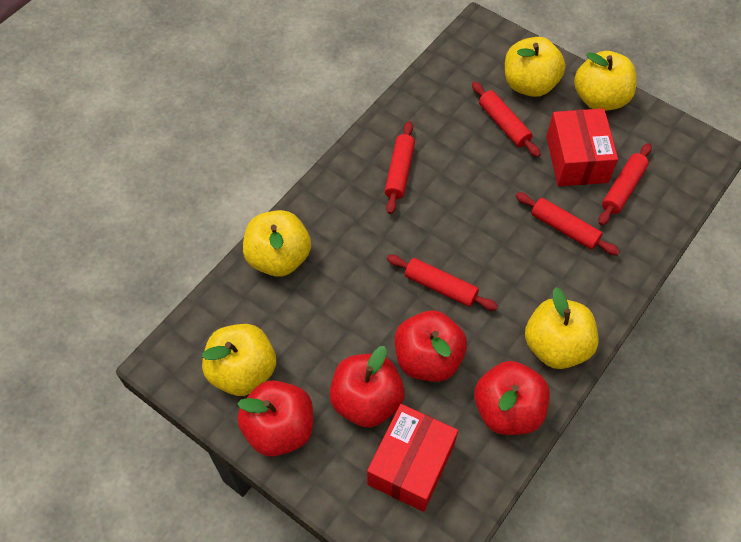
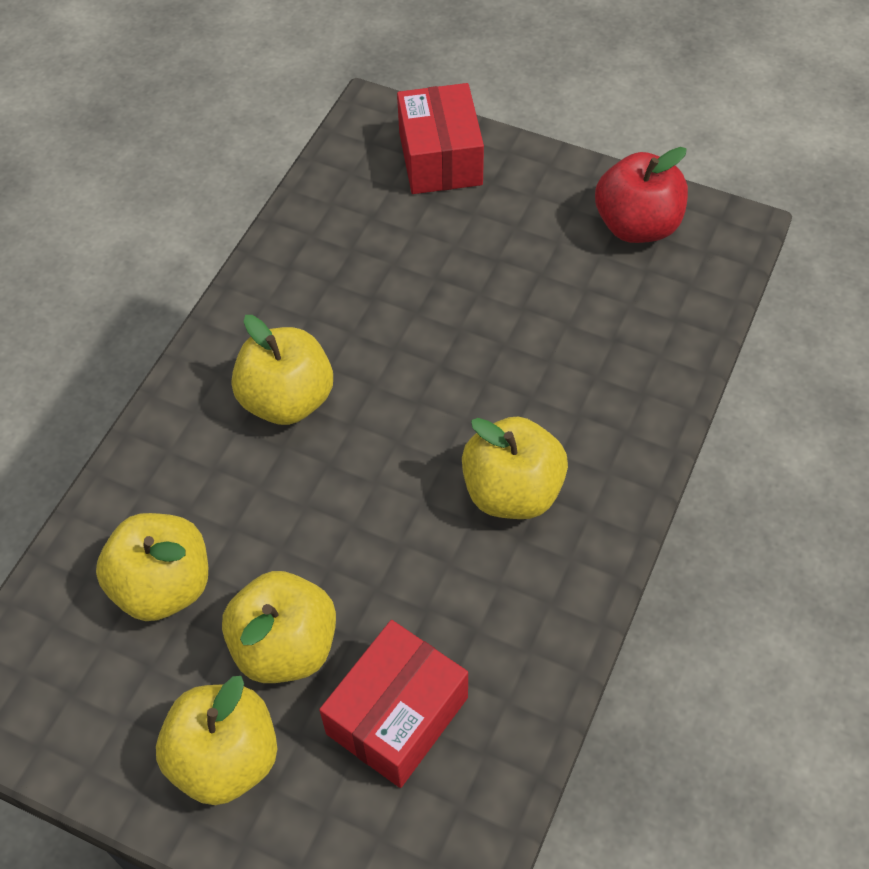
red apple: [237,380,313,457] [330,346,405,428] [395,310,467,382] [474,361,550,435] = 4 -> [595,147,688,243] = 1
red rolling pin: [385,121,415,214] [387,255,498,310] [472,81,541,157] [515,192,620,255] [599,143,652,226] = 5 -> none = 0

